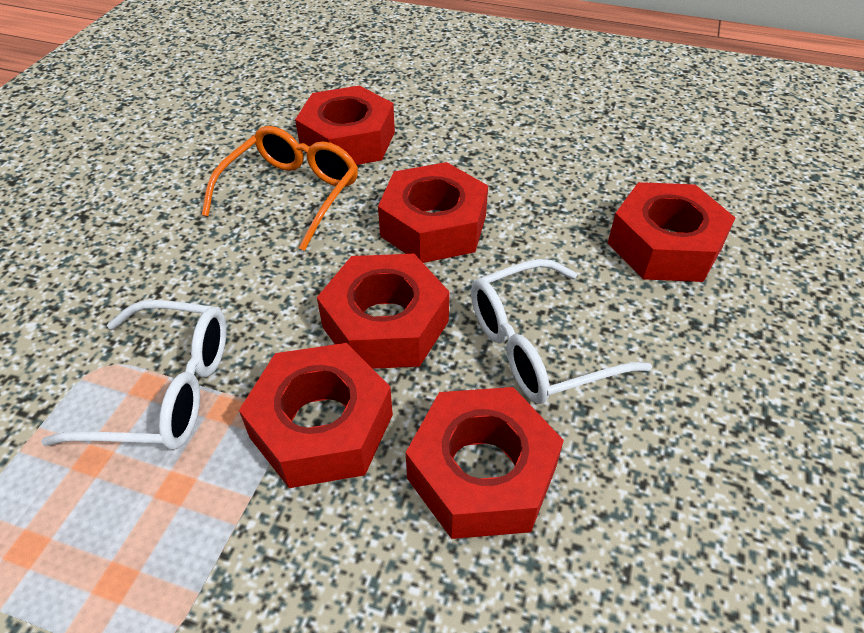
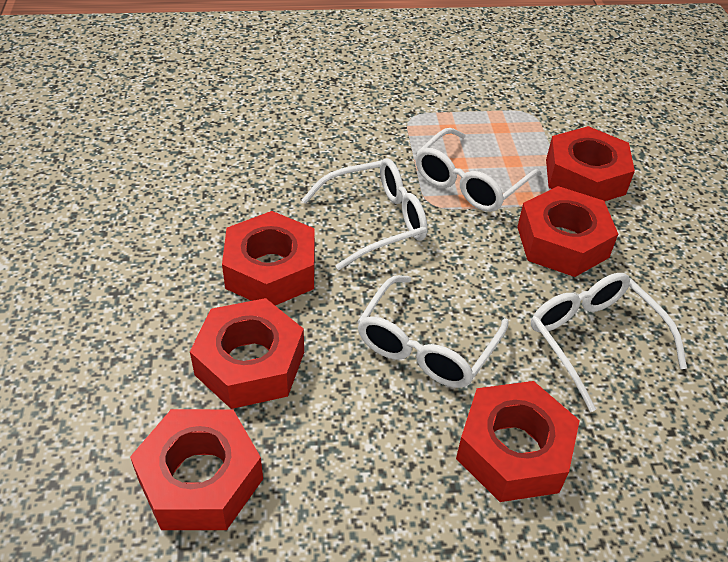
orange glasses: [202,126,358,251] = 1 -> none = 0
white glasses: [41,300,227,450] [471,259,652,404] = 2 -> [302,158,428,270] [357,275,509,388] [415,128,542,212] [531,273,687,412] = 4

